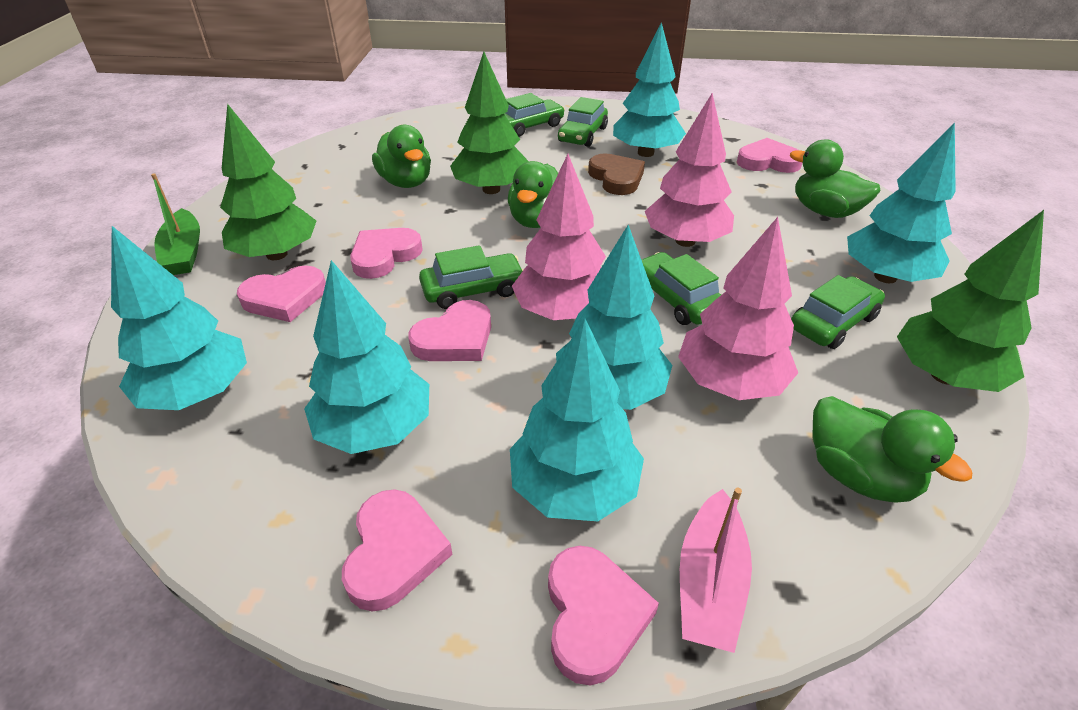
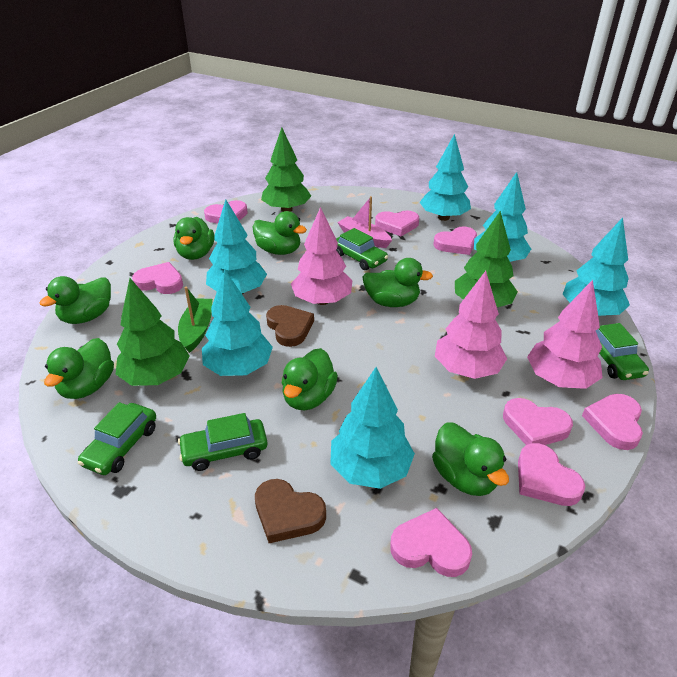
brown heart: [588,153,645,195] = 1 -> [255,479,326,543] [266,305,314,347] = 2
green car: [419,245,524,309] [504,93,565,137] [558,97,608,147] [642,252,721,325] [791,275,885,349] = 5 -> [78,402,156,475] [178,413,268,471] [336,228,388,270] [596,323,649,380] = 4
green duck: [372,125,431,188] [508,161,558,228] [790,139,881,218] [813,396,972,503] = 4 -> [40,276,111,324] [44,338,114,399] [173,217,214,260] [253,211,307,255] [282,348,338,411] [362,258,433,307] [432,423,509,496] = 7
pink heart: [237,266,326,322] [342,489,453,612] [350,228,423,279] [408,300,491,361] [548,546,659,686] [737,138,802,173] = 6 -> [132,262,183,294] [204,200,248,223] [375,211,419,236] [390,508,472,577] [434,226,477,255] [503,398,573,445] [518,443,585,506] [582,394,643,450] = 8

